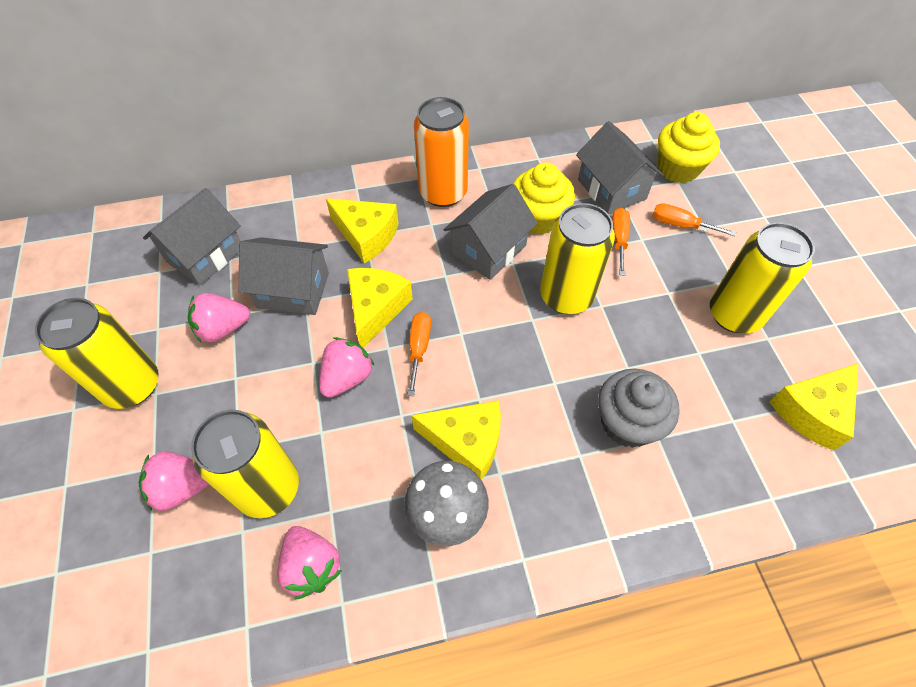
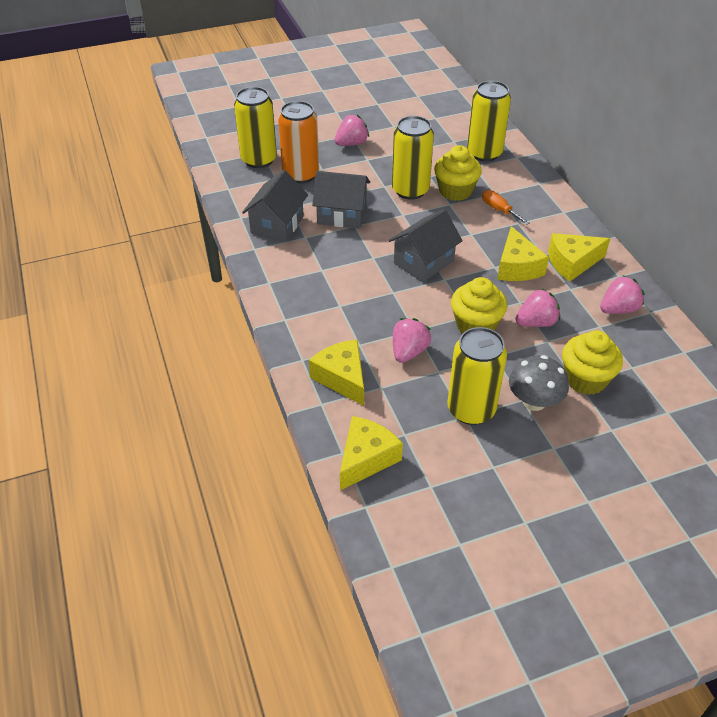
grey cupcake: [598,369,680,448] = 1 -> none = 0
grey house: [143,188,241,286] [239,237,329,315] [444,184,538,280] [576,121,663,214] = 4 -> [242,170,308,242] [312,171,370,229] [389,209,463,282] = 3
orange screwdriver: [407,312,431,396] [612,208,630,276] [653,203,736,236] = 3 -> [482,190,530,225] = 1
yellow cupcake: [513,163,575,235] [658,112,720,183] = 2 -> [434,145,482,201] [451,277,507,333] [562,330,623,395] = 3

